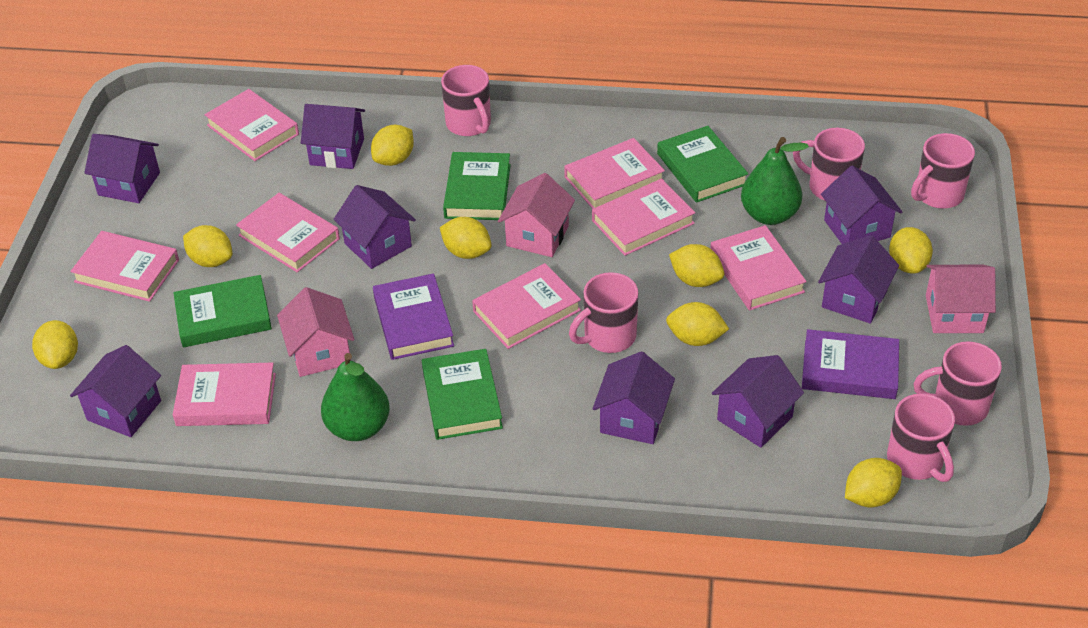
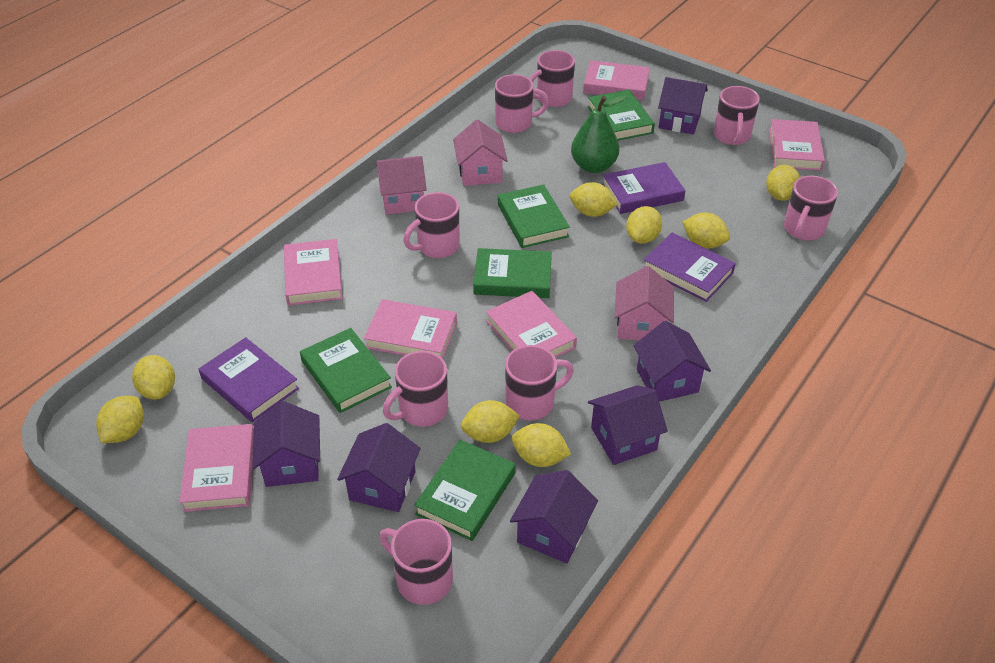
green book: [173,275,272,347] [422,349,503,440] [443,152,511,220] [657,126,748,203] = 4 -> [300,328,392,413] [414,440,516,541] [473,248,552,298] [498,184,570,248] [588,90,655,140] = 5
green pear: [321,353,390,441] [741,137,809,225] = 2 -> [571,96,626,173] = 1
pink book: [70,231,179,302] [173,363,276,426] [205,89,299,161] [236,193,340,272] [472,263,581,349] [564,138,665,209] [592,179,695,256] [710,225,807,311] = 8 -> [180,424,254,512] [284,239,343,305] [364,299,457,359] [486,291,577,358] [583,60,650,100] [769,119,825,171] = 6
pink mug: [441,65,491,136] [569,272,638,353] [793,128,865,201] [887,394,955,482] [911,133,975,209] [914,341,1002,426] = 6 -> [380,519,453,605] [383,351,448,427] [403,192,460,258] [495,74,549,133] [505,345,574,420] [529,50,575,107] [714,86,760,145] [784,176,838,240] = 8
purple book: [373,273,454,360] [802,329,899,399] = 2 -> [199,337,299,422] [602,162,686,214] [644,233,736,302] = 3
purple house: [70,345,161,437] [84,134,160,203] [301,104,365,169] [334,185,416,269] [592,351,675,444] [712,355,804,448] [818,235,899,324] [821,166,902,244] = 8 -> [252,401,320,487] [337,423,421,512] [510,470,598,563] [588,385,668,465] [633,321,711,402] [658,77,708,134] = 6

